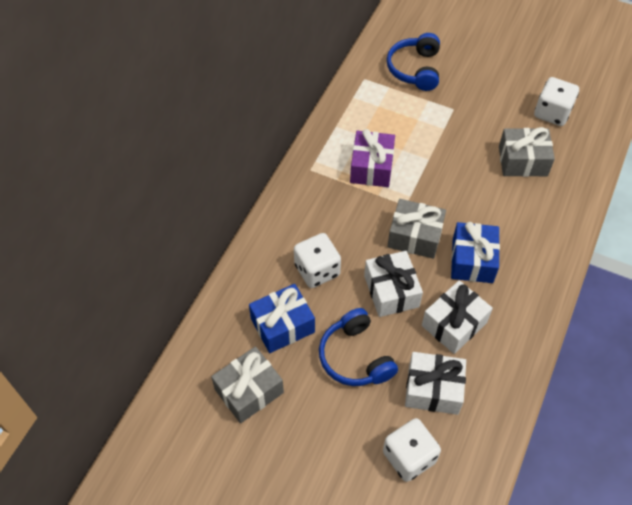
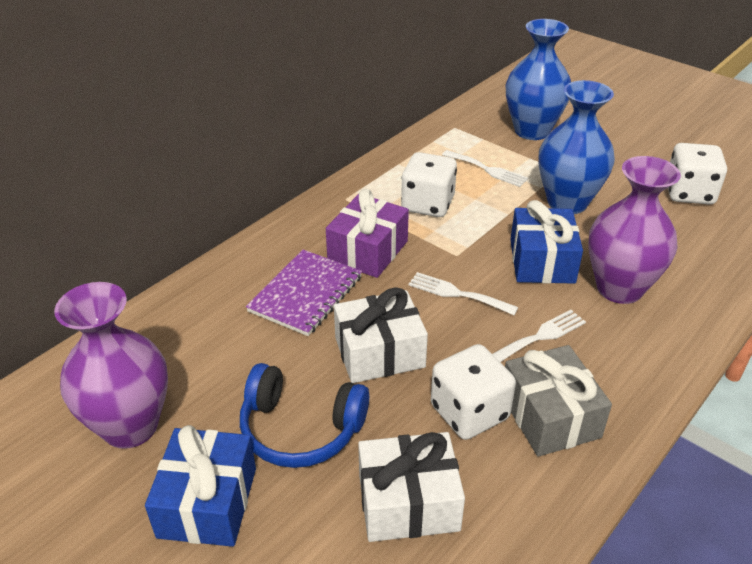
blue headphones: [319,308,398,386] [387,33,440,91] = 2 -> [240,363,369,468] = 1
blue vase: none = 0 -> [506,19,571,140] [538,80,615,214] = 2
grey gift: [211,346,284,423] [387,199,446,259] [499,127,555,177] = 3 -> [505,345,612,457] = 1
purple notebook: none = 0 -> [246,250,362,336] = 1
purple vase: none = 0 -> [54,282,168,449] [588,156,681,304] = 2
white fork: none = 0 -> [409,272,518,315] [442,150,528,187] [493,310,586,362] = 3
white gift: [364,251,423,317] [405,352,466,415] [422,280,493,354] = 3 -> [334,287,428,383] [358,432,465,542] = 2

